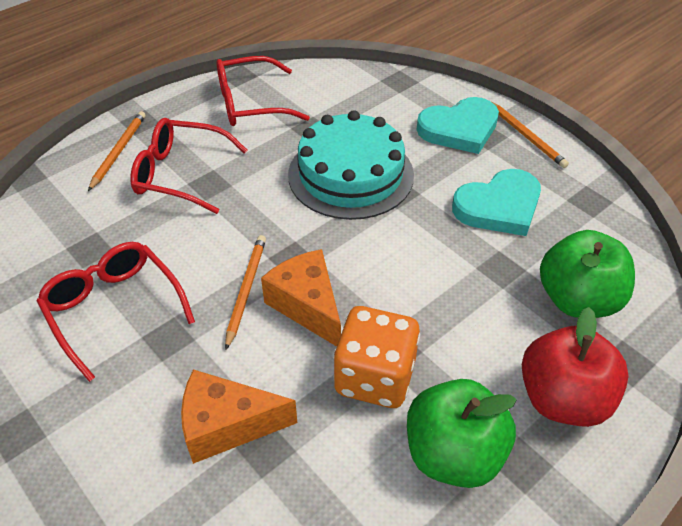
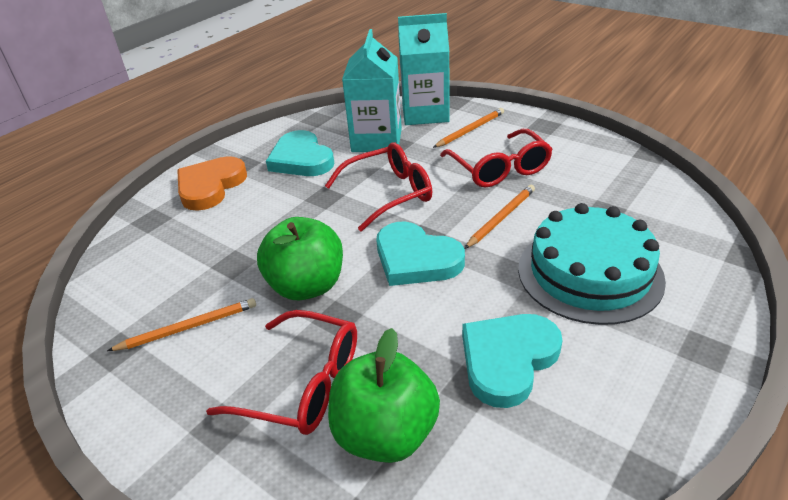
orange cheese: [181,369,297,464] [261,249,341,346] = 2 -> none = 0
orange dice: [333,306,420,408] = 1 -> none = 0
orange heart: none = 0 -> [177,156,247,211] = 1
red apple: [522,307,629,427] = 1 -> none = 0
turquoise carton: none = 0 -> [342,29,402,152] [398,13,450,125] = 2
turquoise heart: [417,97,499,154] [452,169,541,236] = 2 -> [266,130,334,176] [376,222,465,286] [462,314,562,408] = 3

